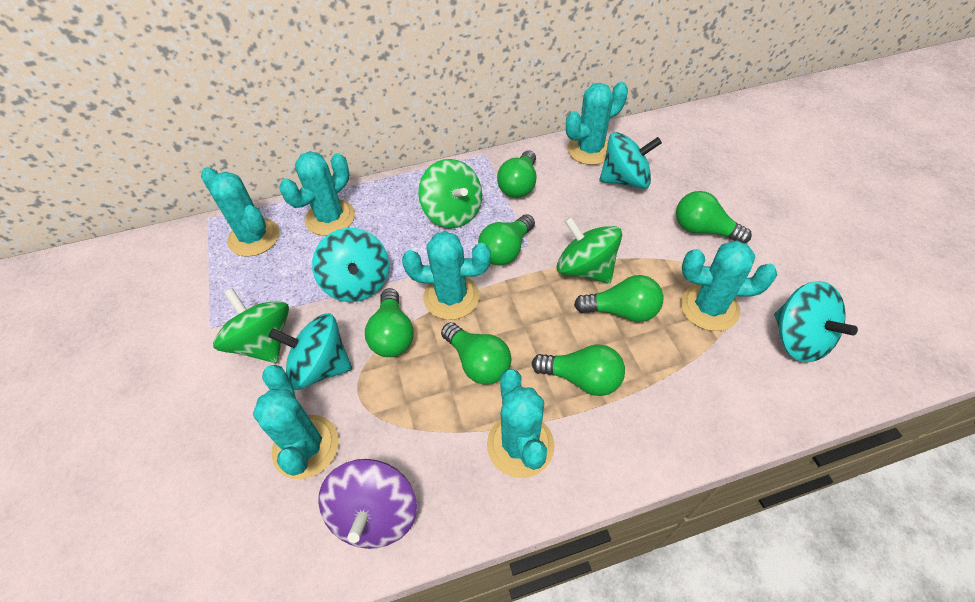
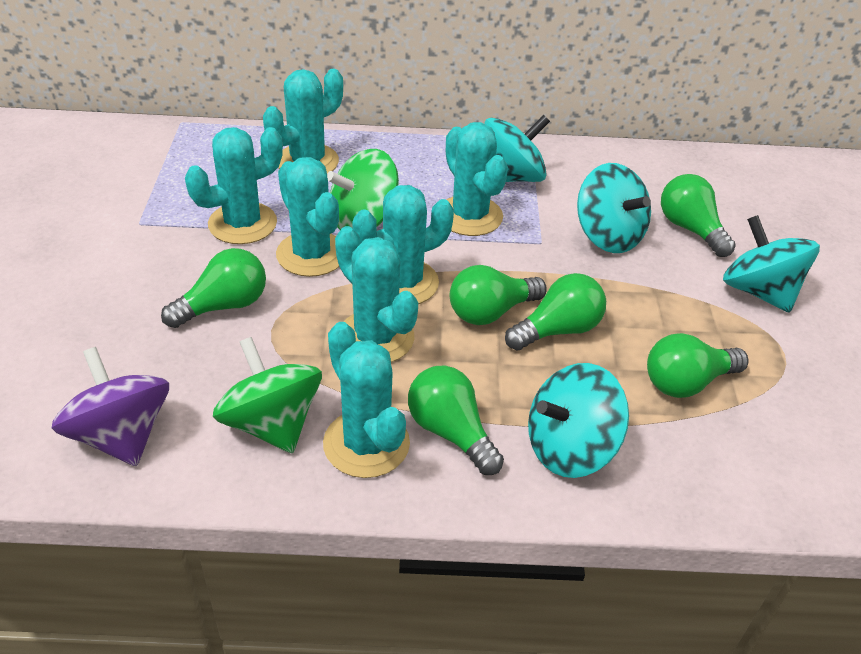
green light bulb: [365,288,414,357] [441,322,512,385] [478,214,535,266] [497,150,536,198] [532,344,625,396] [574,275,663,322] [676,191,752,243] = 7 -> [161,248,266,328] [408,366,504,475] [450,265,547,325] [505,273,606,351] [647,333,749,398] [661,174,736,257] = 6
green spinning top: [213,288,289,363] [418,159,482,228] [557,217,622,283] = 3 -> [213,337,322,453] [327,149,399,230] = 2

